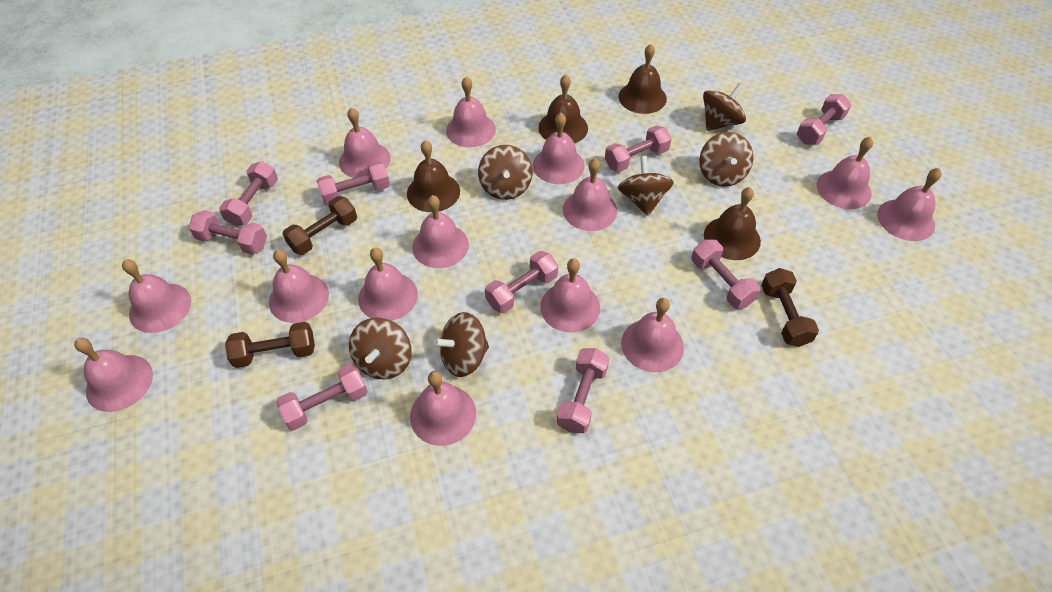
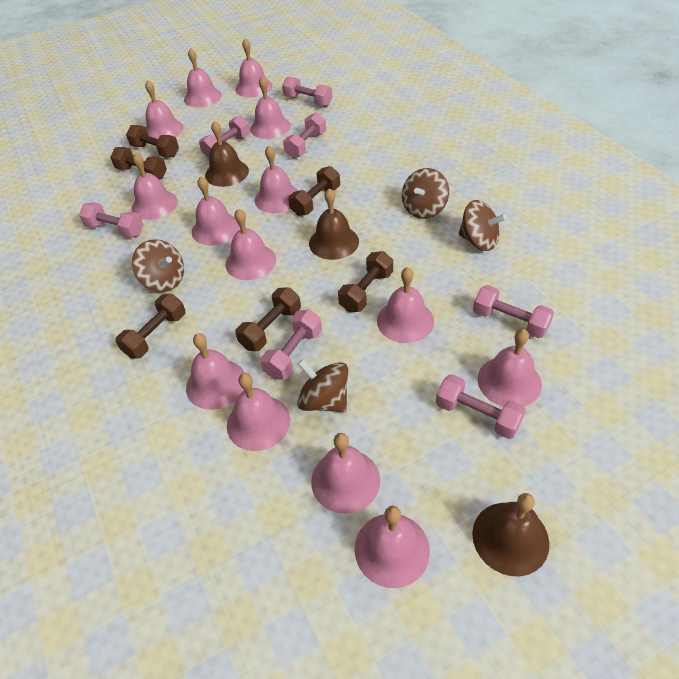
brown bell: [407,140,460,212] [538,74,588,144] [618,44,667,114] [704,187,761,260] = 4 -> [205,121,249,187] [309,188,359,260] [472,493,549,576] = 3
brown dumbbell: [225,322,315,368] [282,196,357,255] [761,268,819,347] = 3 -> [110,147,167,179] [115,294,186,359] [126,125,179,157] [235,287,301,351] [288,166,340,216] [338,251,393,312] = 6
brown spinning top: [349,318,412,379] [433,312,489,377] [478,145,533,200] [618,156,674,216] [699,132,753,187] [703,83,746,131] = 6 -> [132,239,184,292] [297,359,348,412] [402,168,449,219] [458,200,507,251] = 4
pink dumbbell: [188,210,267,254] [219,161,278,226] [276,364,368,431] [317,161,390,205] [485,251,558,313] [557,348,609,433] [605,125,672,172] [691,239,760,309] [797,94,851,145] = 9 -> [79,202,144,238] [199,116,251,158] [260,310,322,380] [282,76,333,106] [283,113,326,159] [436,374,526,439] [473,285,554,338] = 7

